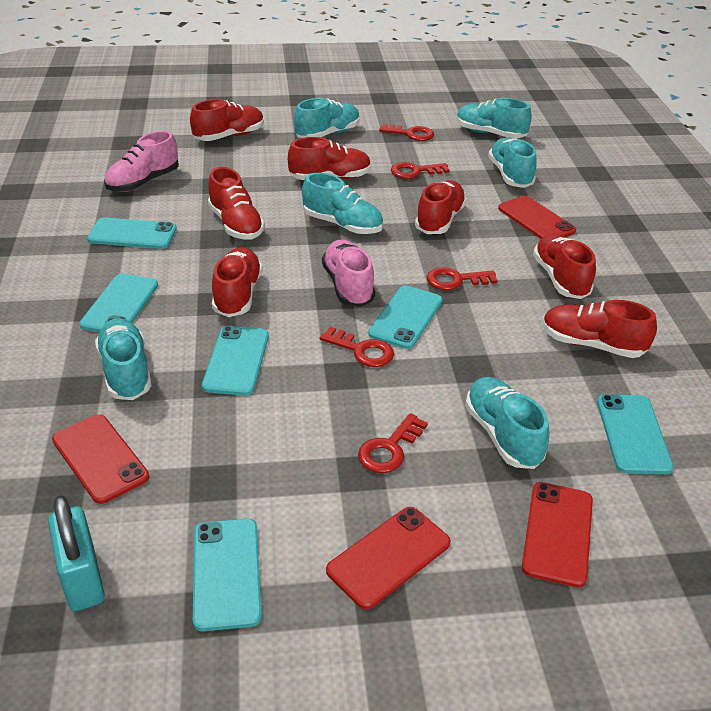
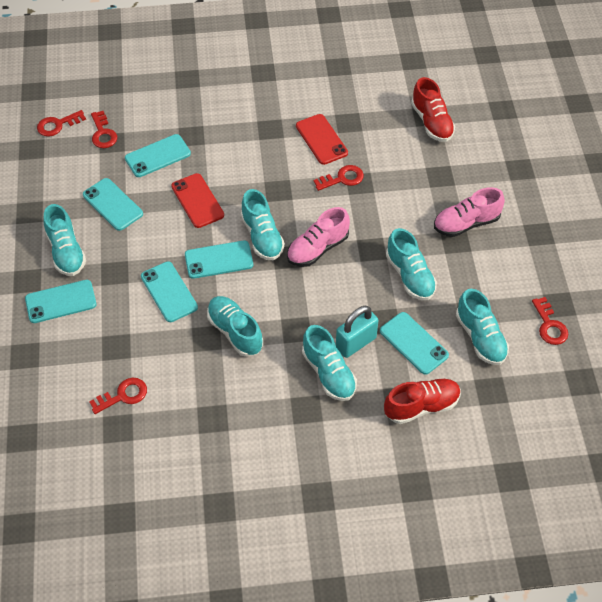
red phone: [52,414,149,504] [326,507,451,610] [498,196,576,239] [522,482,593,588] = 4 -> [171,173,224,228] [296,114,348,165] = 2
red shoe: [190,99,264,141] [208,167,265,240] [212,247,263,317] [288,137,371,180] [415,180,467,234] [533,233,596,299] [542,300,657,358] = 7 -> [384,378,461,424] [411,77,455,142] = 2

